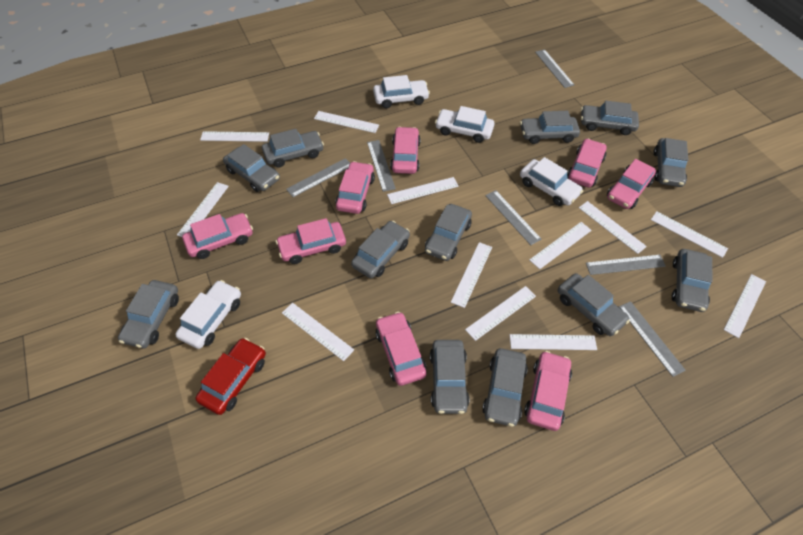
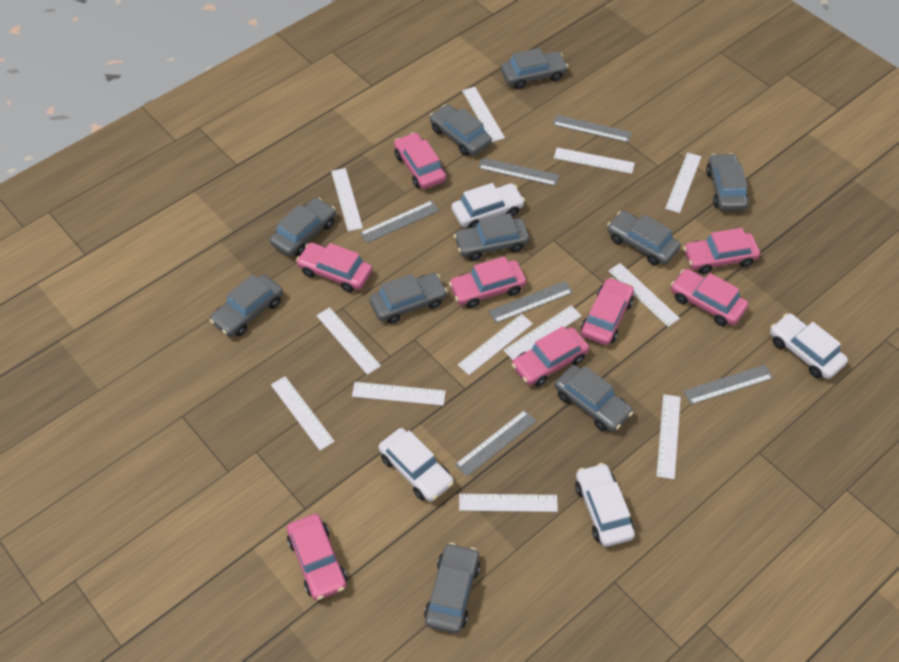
grey car: [118,280,179,348] [223,144,280,192] [262,129,324,168] [351,221,410,278] [425,204,472,261] [430,340,470,414] [482,348,528,427] [520,111,580,144] [558,273,630,336] [581,101,639,135] [654,138,688,187] [672,249,713,312] = 12 -> [210,274,283,337] [270,198,336,257] [369,273,448,324] [424,543,480,634] [430,104,492,156] [454,213,529,261] [501,48,568,89] [554,365,633,432] [607,211,681,266] [706,153,749,211] = 10
red car: [195,338,266,415] = 1 -> none = 0

